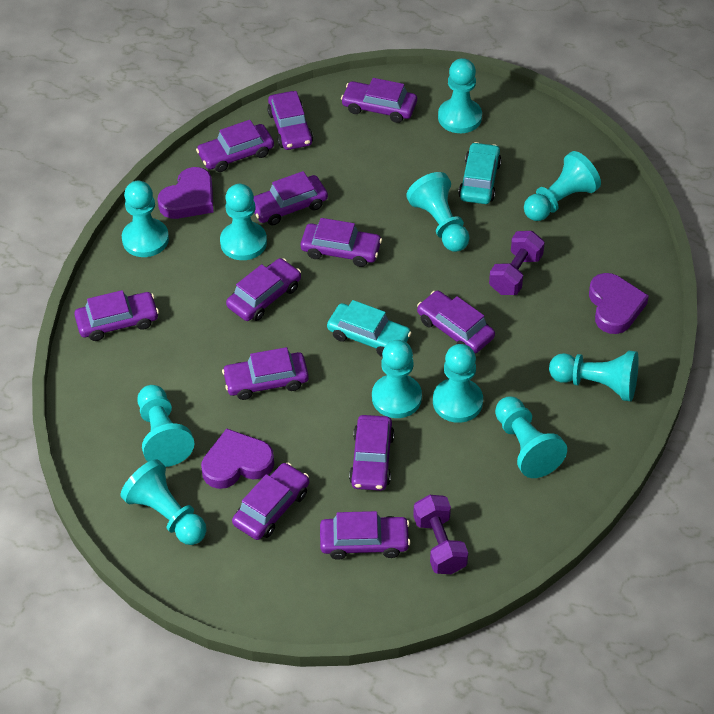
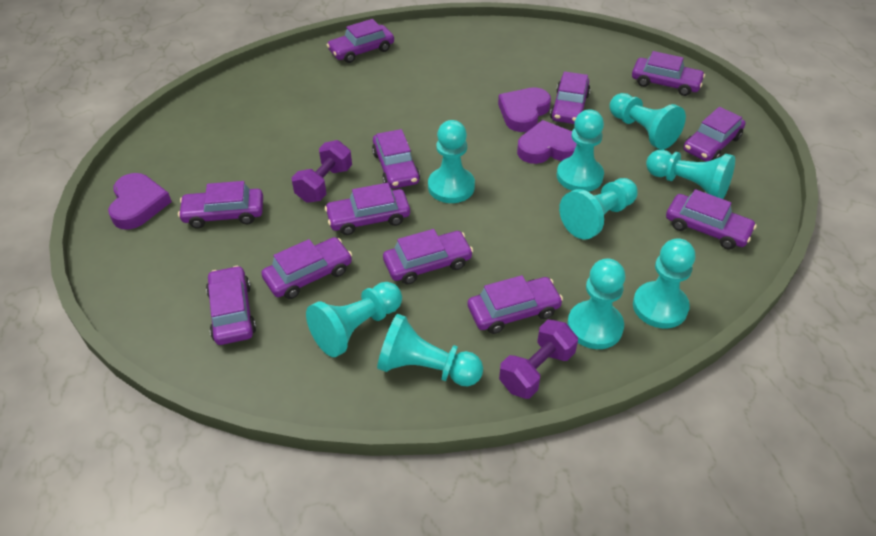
turquoise car: [327,300,412,357] [458,142,502,204] = 2 -> none = 0
turquoise pawn: [121,459,207,545] [122,181,169,257] [137,385,195,467] [220,184,267,260] [372,340,422,418] [406,172,470,252] [433,344,483,423] [438,58,482,133] [495,397,567,478] [524,151,601,221] [549,351,639,401] = 11 -> [306,282,402,357] [377,314,483,386] [428,120,475,203] [557,110,604,192] [559,178,638,240] [567,258,625,349] [609,93,686,150] [633,238,695,328] [646,150,735,199] = 9

